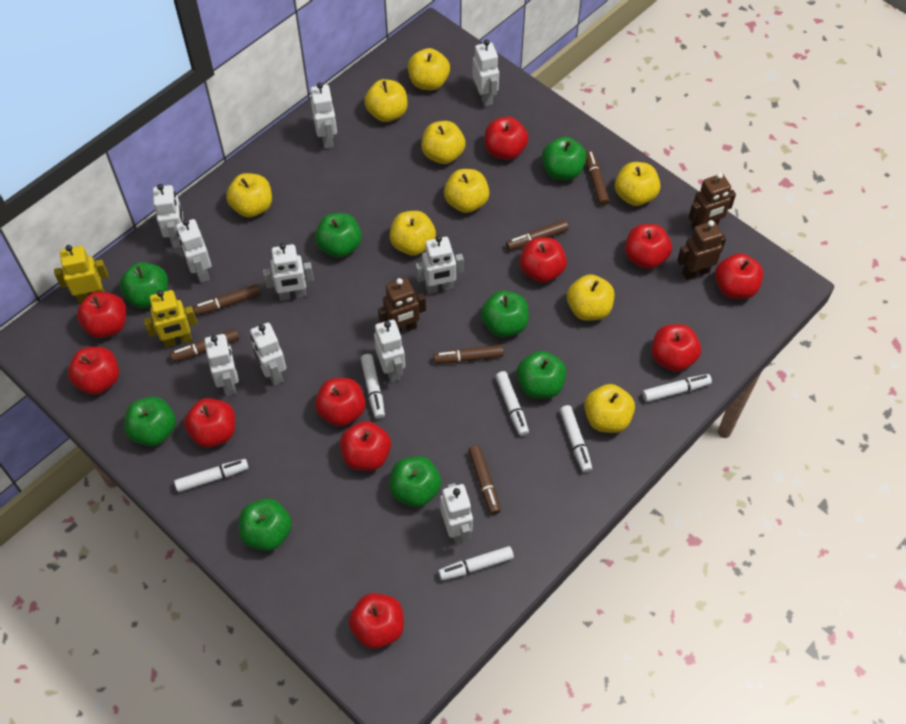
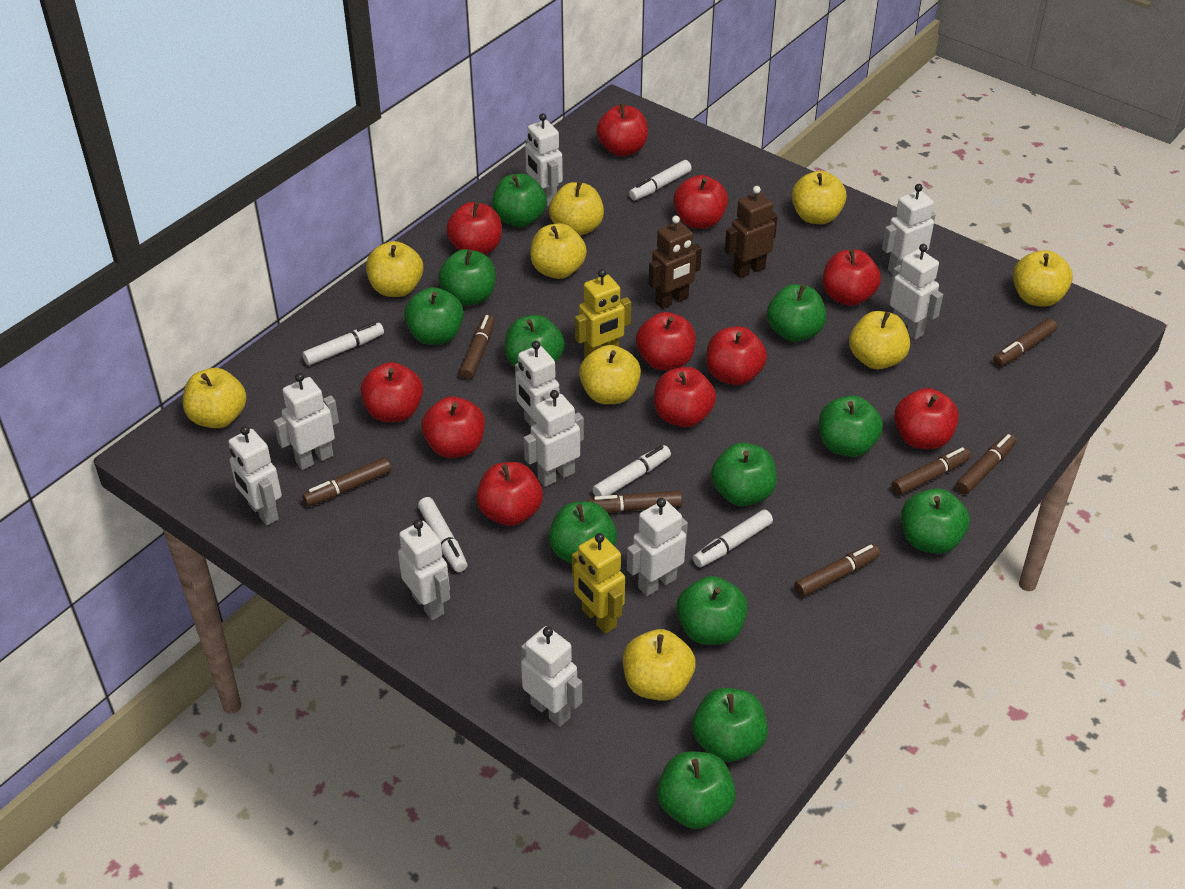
brown marker: [170,329,239,362] [193,284,261,316] [433,345,504,364] [468,445,501,515] [506,220,569,251] [586,151,610,206] = 6 -> [302,457,392,506] [459,315,495,380] [588,490,682,513] [794,544,880,597] [891,447,971,496] [956,434,1016,495] [993,319,1057,367] = 7
brown robot: [378,278,426,334] [677,220,726,280] [689,173,736,230] = 3 -> [649,215,702,309] [725,186,778,278] = 2
green apple: [120,262,168,308] [124,396,176,446] [239,498,292,551] [315,213,362,258] [390,456,442,507] [481,290,529,337] [517,351,566,399] [542,137,587,180] = 8 -> [404,287,464,345] [438,249,496,306] [492,173,547,227] [505,315,565,367] [549,501,617,564] [657,751,736,829] [676,576,748,645] [692,688,768,762] [711,443,777,506] [767,284,826,342] [819,395,883,457] [901,488,970,554] = 12
white marker: [174,459,249,492] [361,354,385,419] [438,546,514,581] [495,371,529,436] [560,405,592,473] [642,374,712,402] = 6 -> [302,322,384,365] [418,497,467,572] [593,445,671,496] [629,160,692,200] [693,509,773,568] = 5

